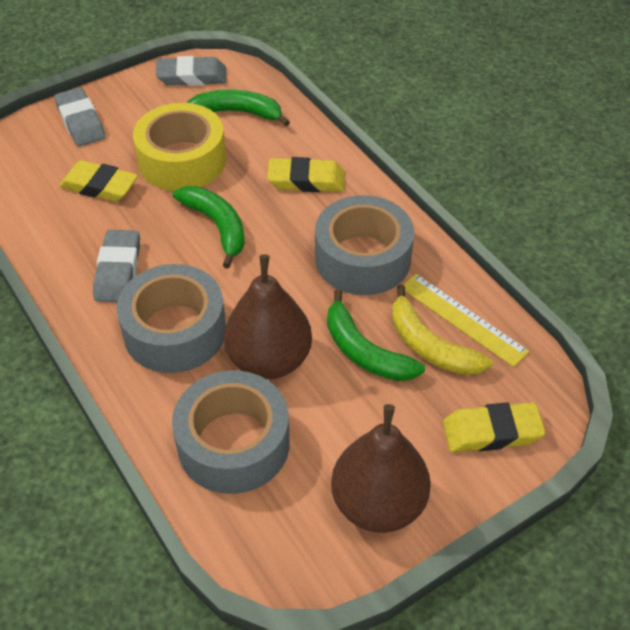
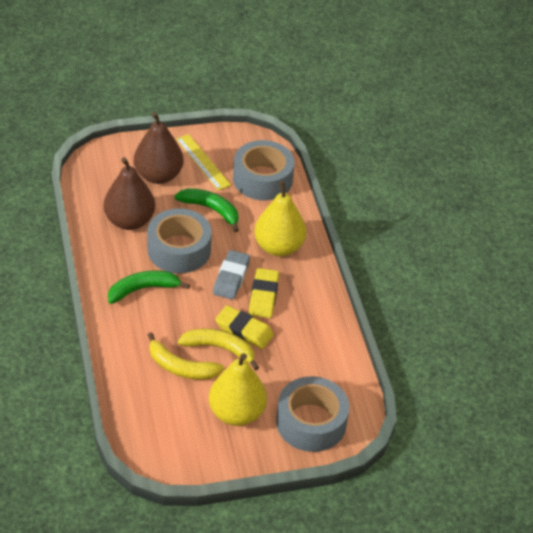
green banana: [173,186,245,269] [187,89,290,126] [327,289,425,381] = 3 -> [108,270,190,304] [174,188,239,232] = 2
grey eraser: [54,87,105,147] [93,230,140,302] [156,56,226,86] = 3 -> [213,250,250,300] = 1
yellow banana: [392,285,493,375] = 1 -> [148,332,224,380] [178,328,259,370] = 2
yellow eraser: [59,160,138,202] [267,157,344,192] [443,402,545,452] = 3 -> [215,305,274,349] [249,268,279,318] = 2
yellow pear: none = 0 -> [209,353,267,426] [254,181,306,257] = 2
yellow tape: [133,103,226,191] = 1 -> none = 0

